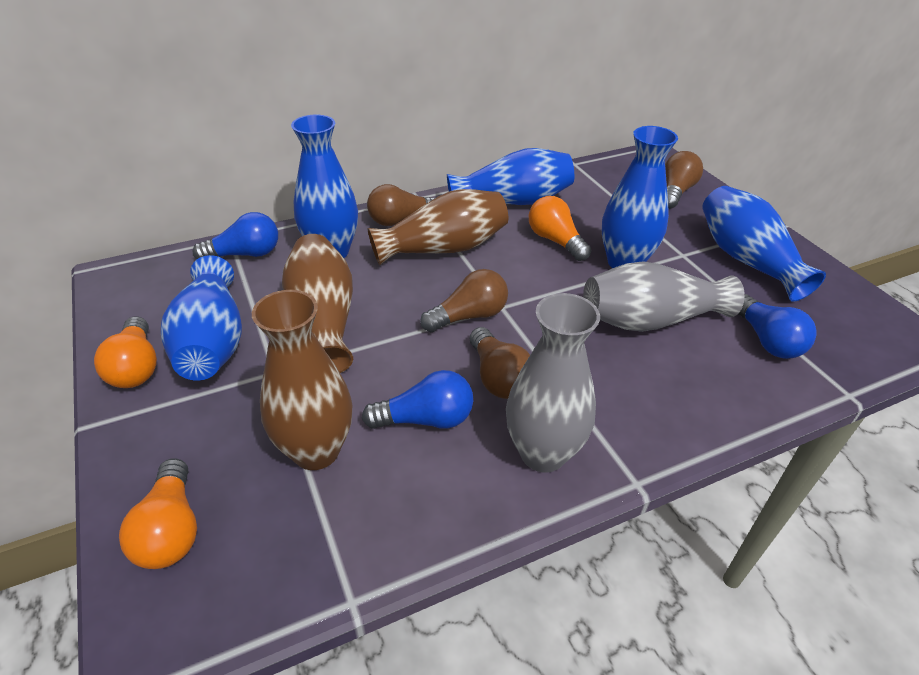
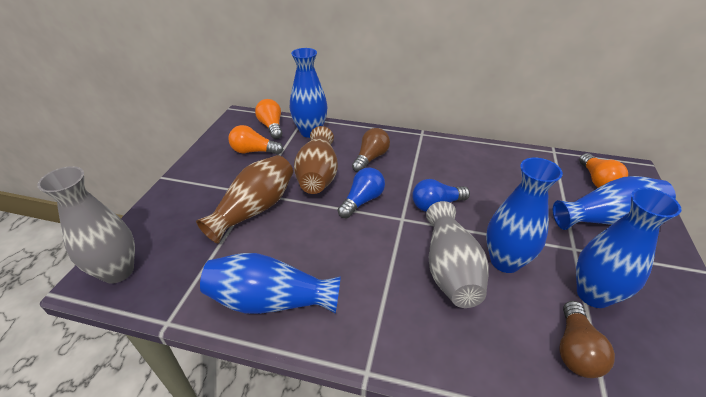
blue light bulb: [193,212,278,259] [362,370,474,429] [738,294,817,359] = 3 -> [338,167,385,218] [412,179,470,212] = 2
brown light bulb: [367,184,435,226] [420,269,508,332] [470,327,530,399] [665,151,703,209] = 4 -> [352,128,390,172] [559,301,615,378] = 2
brown vase: [252,290,352,470] [282,234,353,373] [368,189,508,265] = 3 -> [196,155,293,244] [294,126,338,194] = 2

